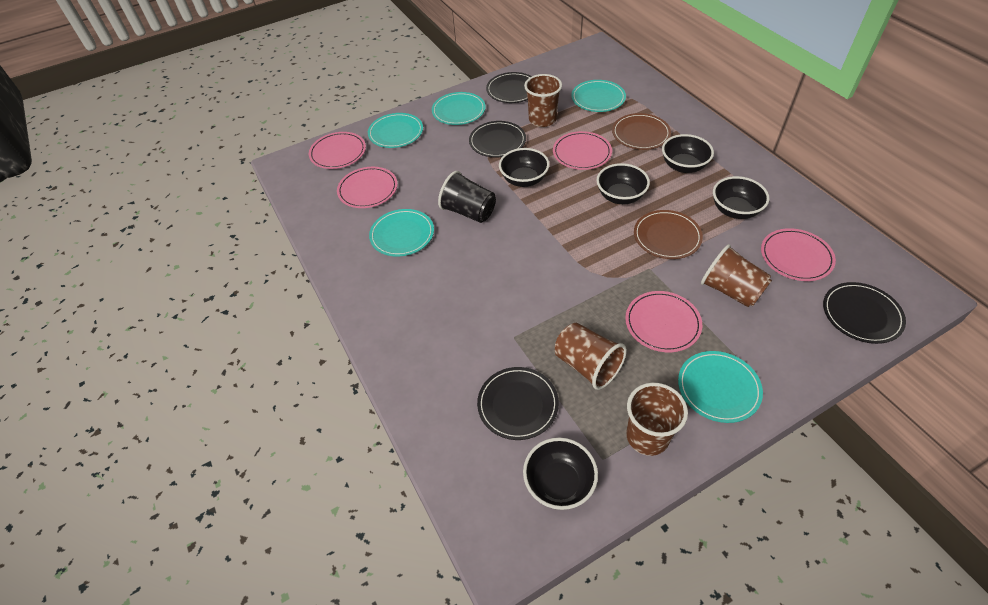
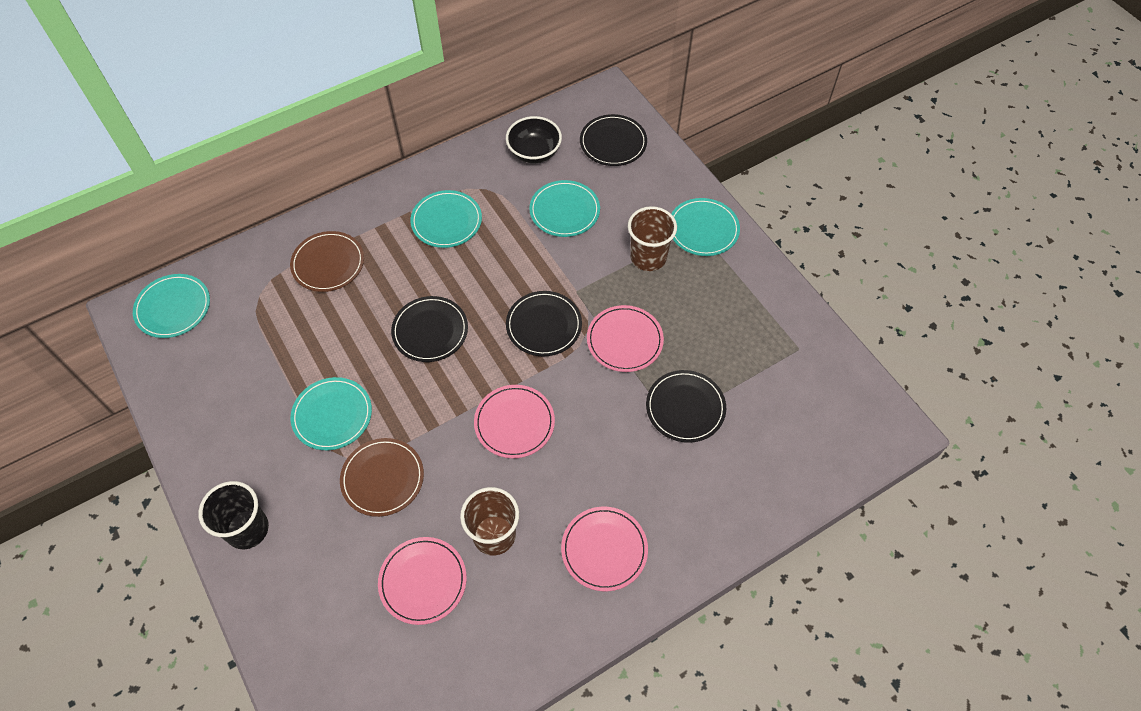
black bowl: [499,148,549,187] [523,437,598,510] [596,163,650,204] [662,134,714,173] [713,176,769,219] = 5 -> [506,116,562,163] = 1
brown cup: [524,74,562,127] [555,323,627,390] [626,383,688,456] [701,244,772,307] = 4 -> [460,487,519,555] [628,206,677,271] = 2
pink plate: [309,132,366,169] [337,167,398,208] [553,131,612,170] [625,291,702,352] [761,228,836,281] = 5 -> [378,537,467,625] [474,385,555,458] [561,507,648,592] [587,305,664,372] = 4

